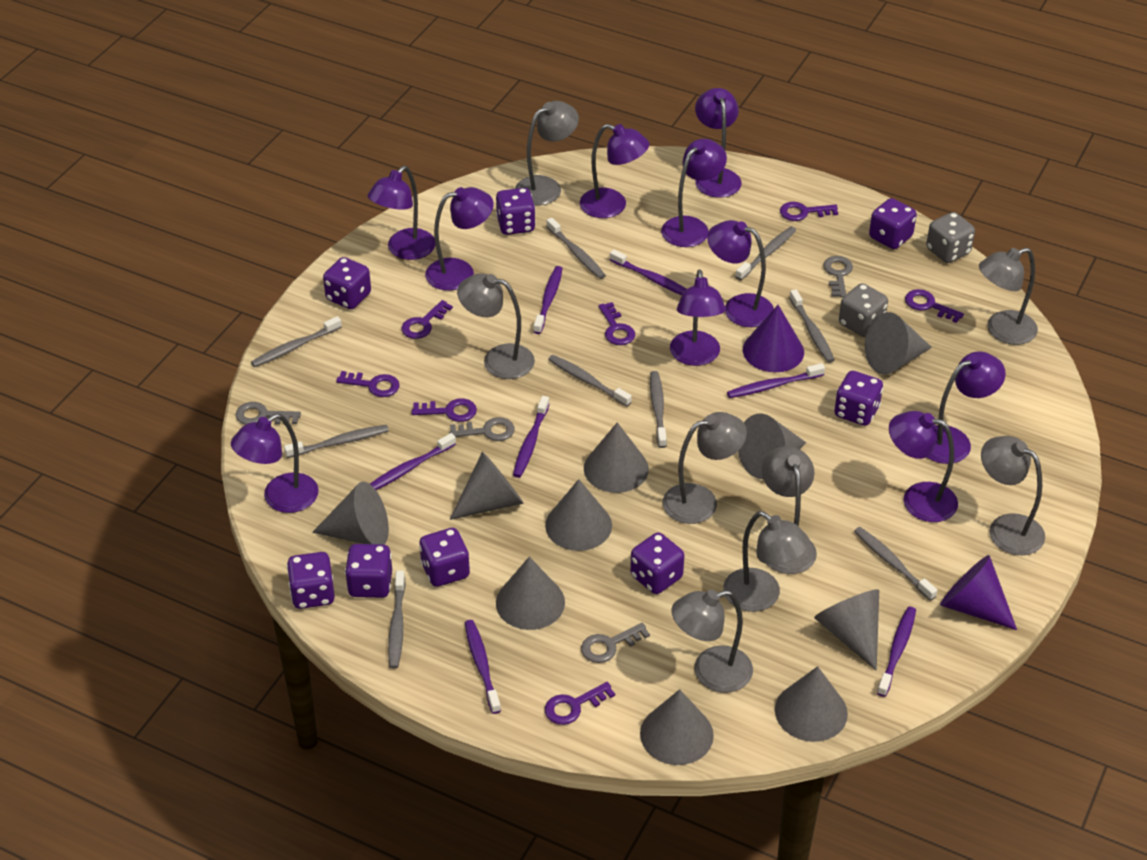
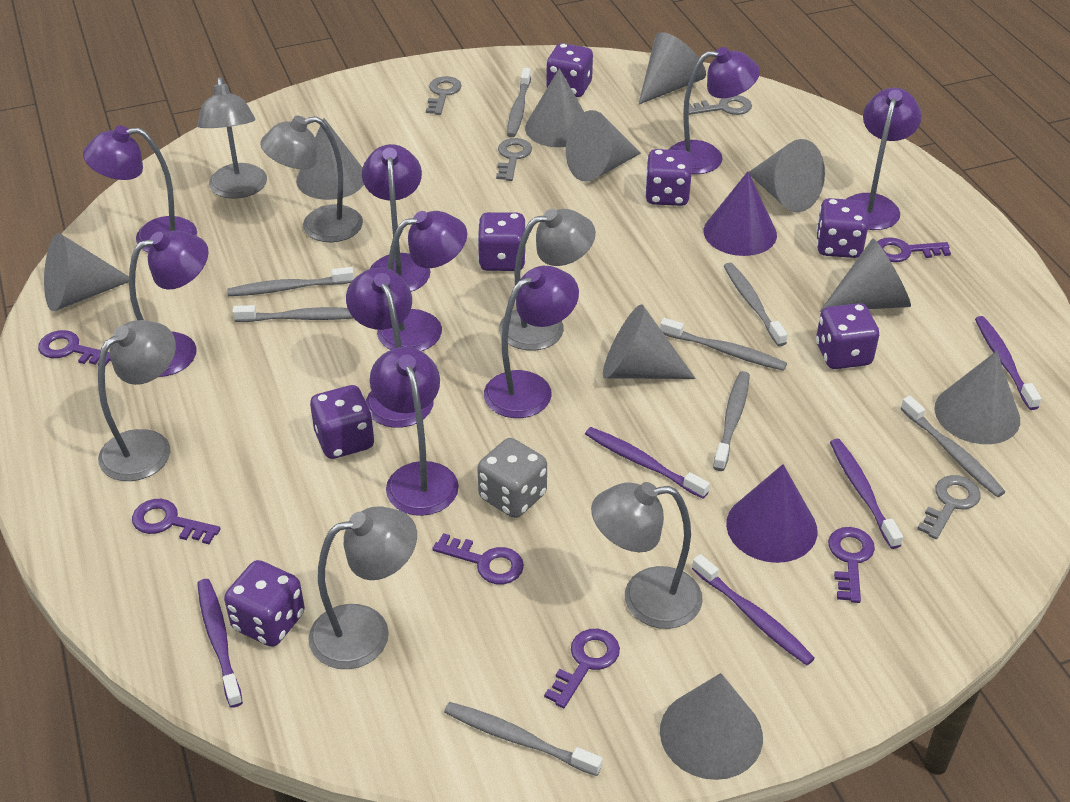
grey dice: [839,283,888,337] [926,212,975,263] = 2 -> [477,438,547,518] = 1
grey lamp: [457,273,535,379] [515,101,579,205] [663,412,747,524] [671,590,753,693] [723,511,810,612] [762,446,817,574] [979,248,1038,345] [981,436,1045,555] = 8 -> [98,320,176,481] [197,77,267,199] [260,116,363,242] [308,506,417,669] [499,209,596,350] [591,482,703,629] = 6
grey toothbrush: [251,316,342,367] [284,425,389,458] [388,571,406,669] [546,218,606,279] [548,355,632,407] [650,371,667,448] [735,227,796,280] [789,289,835,363] [854,527,937,601] = 9 -> [227,267,354,296] [232,305,353,322] [444,702,603,776] [507,68,531,137] [660,318,787,371] [713,371,750,471] [724,263,788,346] [900,396,1005,497] = 8
purple dice: [287,552,335,609] [323,257,371,309] [345,544,392,598] [419,528,470,587] [496,188,536,235] [630,532,684,594] [834,371,883,426] [869,198,917,249] = 8 -> [224,560,305,647] [310,385,375,459] [477,212,526,271] [546,43,593,97] [645,149,692,206] [816,198,868,258] [816,303,879,369] = 7
purple key: [336,371,400,397] [401,300,453,339] [412,398,477,422] [545,682,615,725] [599,302,635,345] [780,202,838,221] [905,289,964,323] = 7 -> [38,330,111,366] [132,499,221,544] [432,533,524,584] [544,629,620,708] [828,527,875,603] [877,237,951,262] = 6
purple lamp: [231,413,318,513] [368,166,435,260] [425,187,494,291] [580,124,649,218] [661,139,727,247] [670,269,726,366] [695,88,742,198] [707,220,774,327] [889,411,958,522] [927,352,1006,464] = 10 -> [83,126,197,252] [129,230,209,377] [346,267,434,428] [362,144,430,292] [370,347,459,516] [377,211,467,351] [484,266,579,418] [668,47,760,174] [847,88,922,230] = 9
purple toothbrush: [370,433,456,490] [465,620,501,714] [513,396,549,478] [533,266,563,334] [610,249,686,295] [727,363,825,398] [877,607,916,697] = 7 -> [197,579,243,708] [585,427,710,499] [692,554,815,665] [830,439,903,549] [975,316,1042,410] = 5

